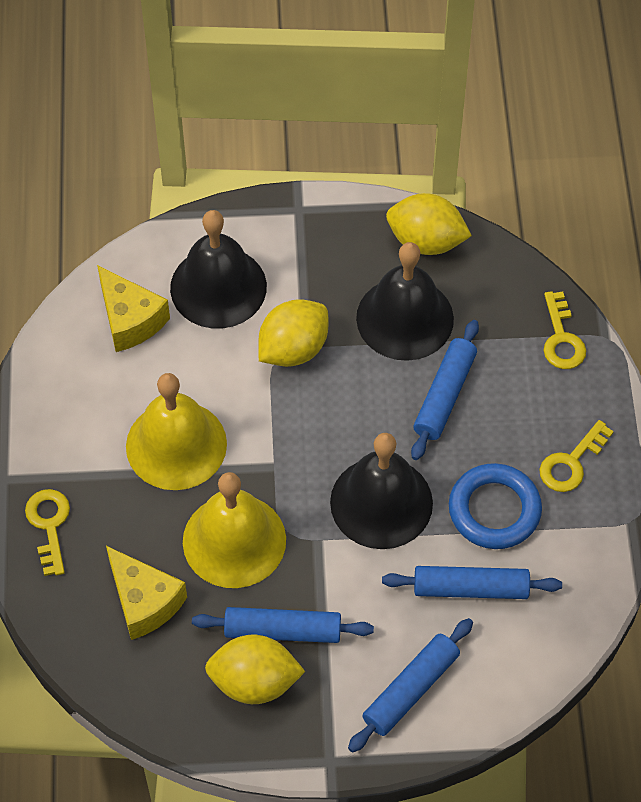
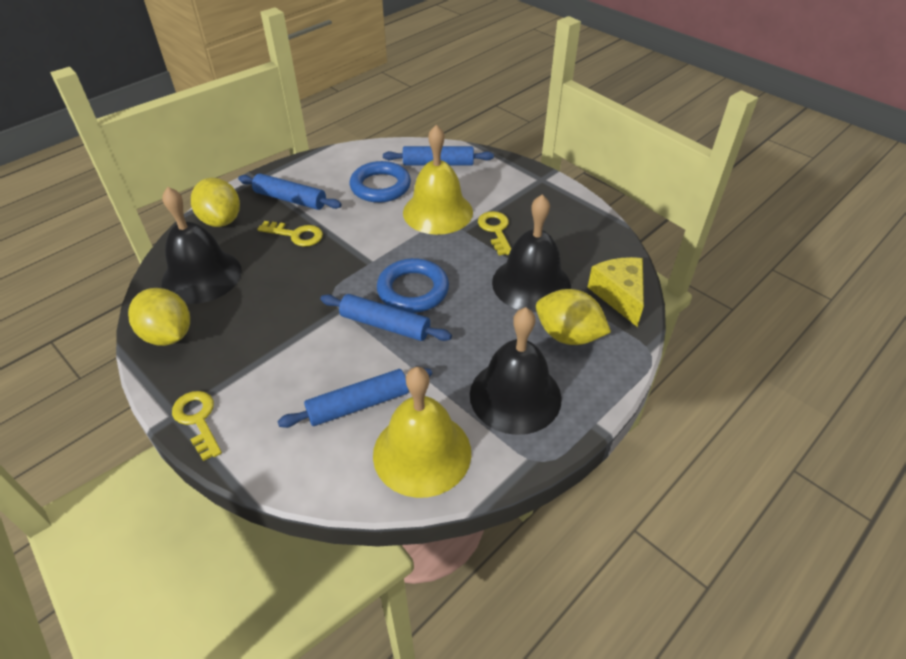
blue ring: [449,463,542,549] = 1 -> [350,161,411,203] [377,258,449,313] = 2
yellow cheese: [97,265,170,352] [106,546,187,640] = 2 -> [587,257,644,327] = 1

